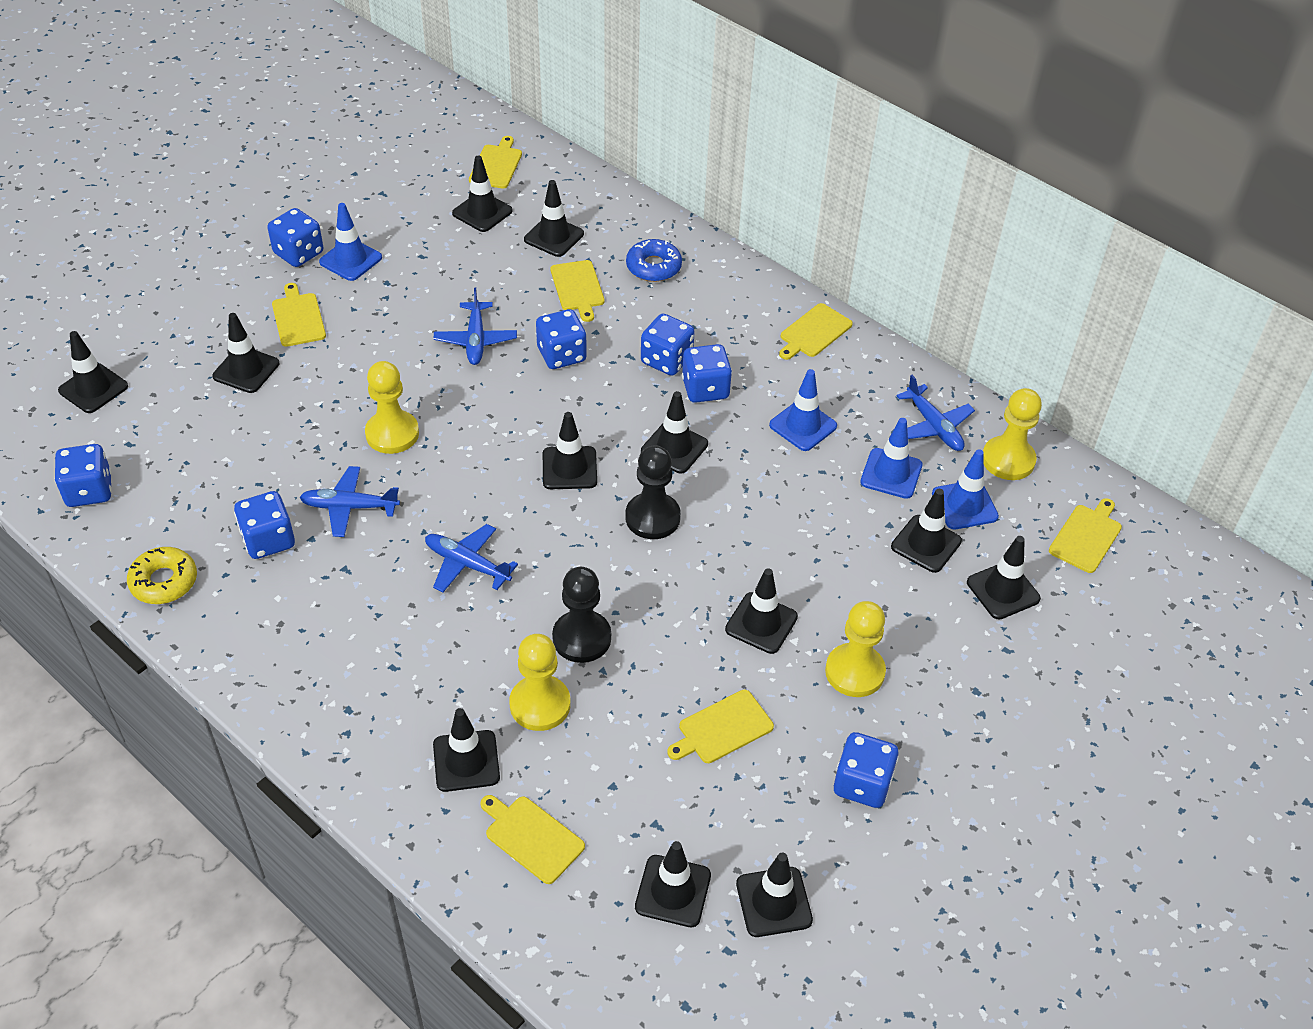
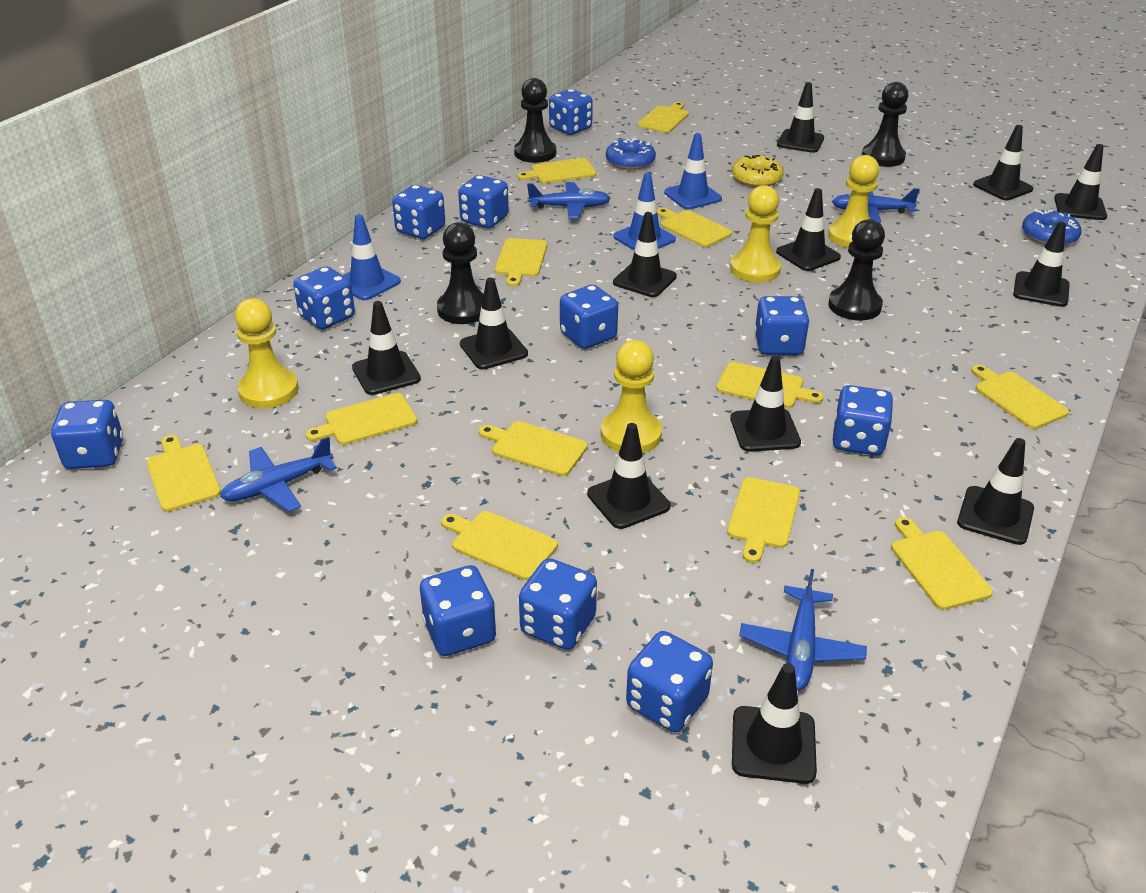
black pawn: [552,567,611,663] [625,445,681,539] = 2 -> [437,222,484,324] [514,78,556,163] [828,219,885,320] [862,82,908,167] = 4
blue dice: [54,444,112,507] [234,491,295,559] [267,208,323,267] [536,309,587,369] [641,314,695,376] [682,344,732,403] [834,732,899,808] = 7 -> [51,400,123,469] [293,266,355,329] [392,185,445,239] [420,565,496,656] [458,175,509,228] [519,558,597,650] [549,89,593,135] [560,285,618,349] [626,631,713,732] [754,296,810,355] [833,385,893,455] = 11
blue donut: [626,239,682,282] = 1 -> [606,138,656,170] [1022,210,1081,246] = 2
blue traffic cone: [319,203,382,281] [769,369,837,451] [860,418,923,499] [932,449,999,529] = 4 -> [343,214,401,300] [614,173,676,250] [664,133,722,210] = 3
yellow cutting board: [272,283,326,347] [469,136,522,189] [480,795,585,884] [551,260,605,322] [667,690,774,763] [779,303,853,360] [1049,498,1122,573] = 7 -> [146,435,221,512] [306,393,417,445] [441,511,558,580] [479,421,588,476] [495,238,547,286] [518,158,597,183] [637,102,689,133] [657,208,732,247] [716,362,824,408] [727,477,800,563] [891,517,993,610] [972,365,1069,429] = 12

